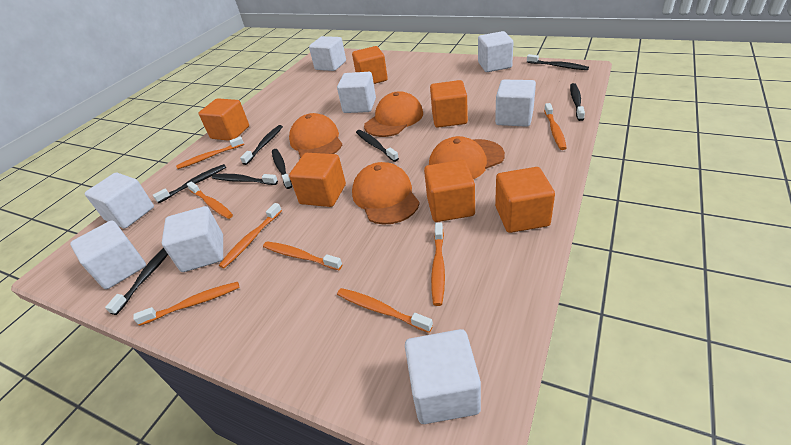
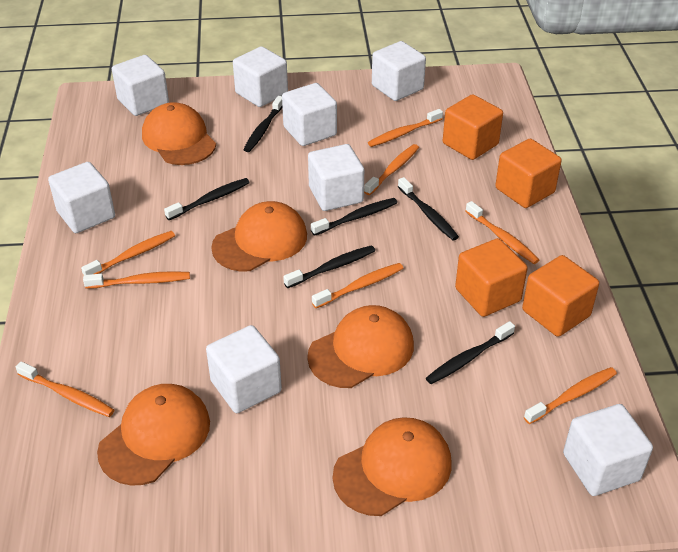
black toothbrush: [105,248,168,315] [153,164,226,203] [212,174,278,185] [240,125,283,165] [272,149,292,189] [356,130,399,162] [527,54,589,70] [570,83,585,121] = 8 -> [164,178,250,220] [243,96,282,152] [283,245,375,288] [311,198,397,236] [398,177,459,240] [426,321,515,384] = 6
orange cap: [289,113,342,158] [352,162,420,224] [364,91,423,137] [429,136,505,179] = 4 -> [97,384,210,486] [142,102,216,165] [211,201,307,271] [307,305,414,388] [333,417,451,516] = 5
orange cube: [199,98,249,141] [289,153,346,207] [352,46,388,84] [424,160,475,222] [430,80,468,128] [495,167,555,233] = 6 -> [443,94,503,160] [455,238,528,317] [495,139,562,208] [522,255,599,337] = 4

